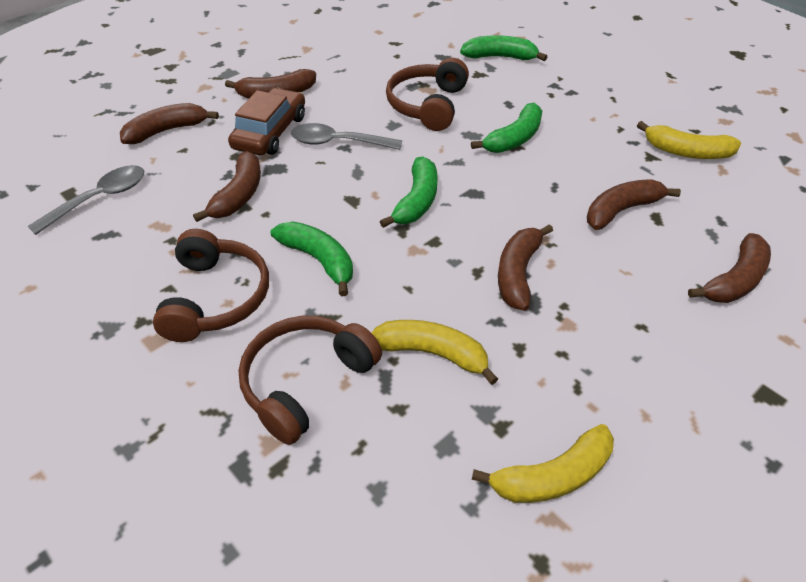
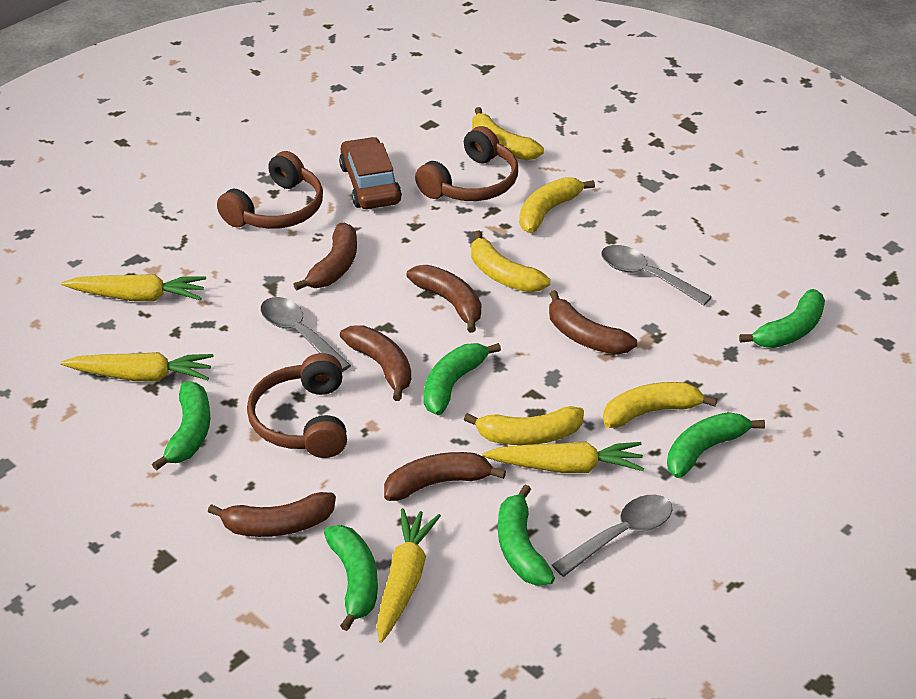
green banana: [271,221,353,296] [380,157,438,228] [460,35,547,61] [471,103,542,153] = 4 -> [152,381,210,470] [324,525,378,631] [424,343,501,415] [498,485,555,586] [667,412,765,478] [739,289,825,348] = 6
grey spoon: [28,165,144,235] [291,123,402,150] = 2 -> [261,297,351,372] [552,495,673,577] [601,245,712,305] = 3
yellow banana: [372,320,498,385] [472,424,614,503] [637,121,741,159] = 3 -> [464,406,584,445] [471,230,550,292] [472,107,544,160] [519,177,595,233] [603,382,717,428] = 5
yellow carrot: none = 0 -> [61,274,206,302] [61,352,214,382] [376,508,441,643] [483,442,644,473] = 4

